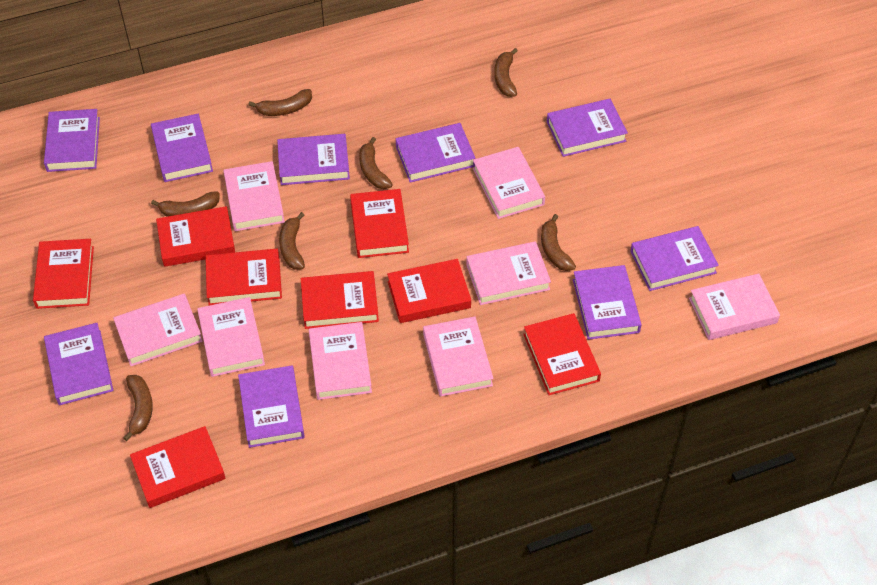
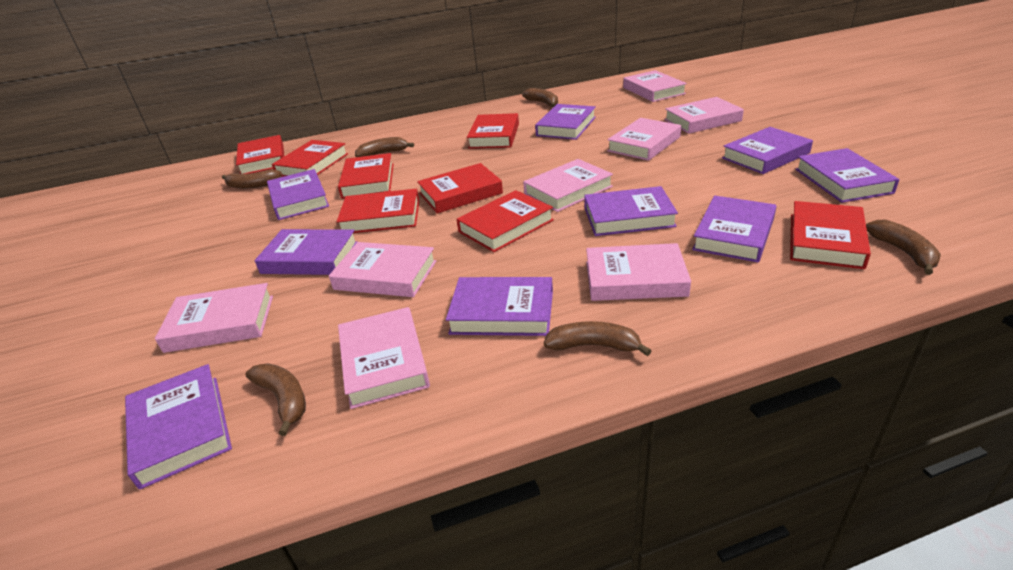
brown banana: [123,375,153,441] [151,191,220,217] [249,89,312,116] [279,212,305,270] [359,137,393,189] [494,48,518,97] [541,214,576,271] = 7 -> [222,170,282,189] [246,363,306,436] [355,137,414,157] [522,88,558,107] [544,321,652,356] [866,220,941,275] = 6

